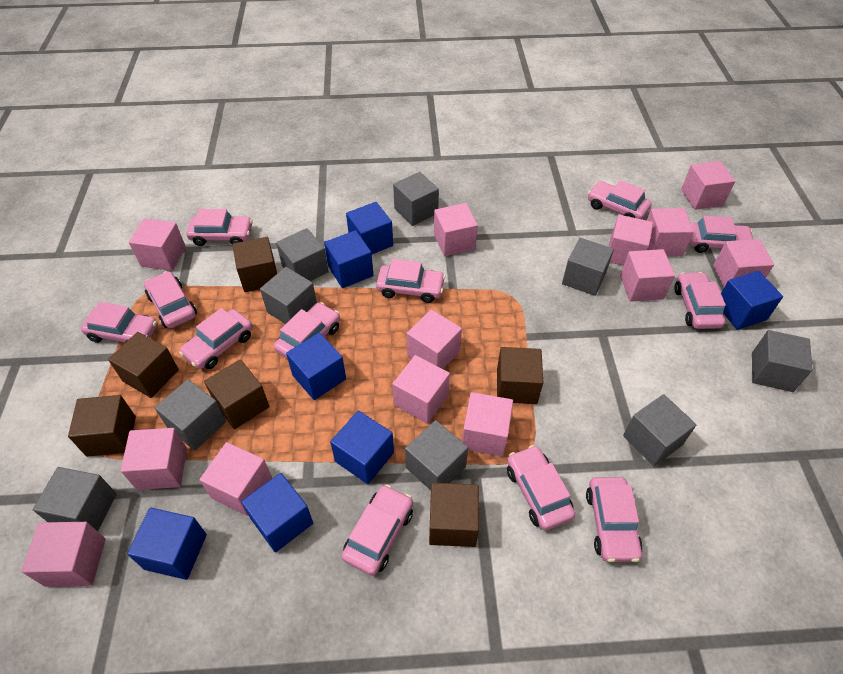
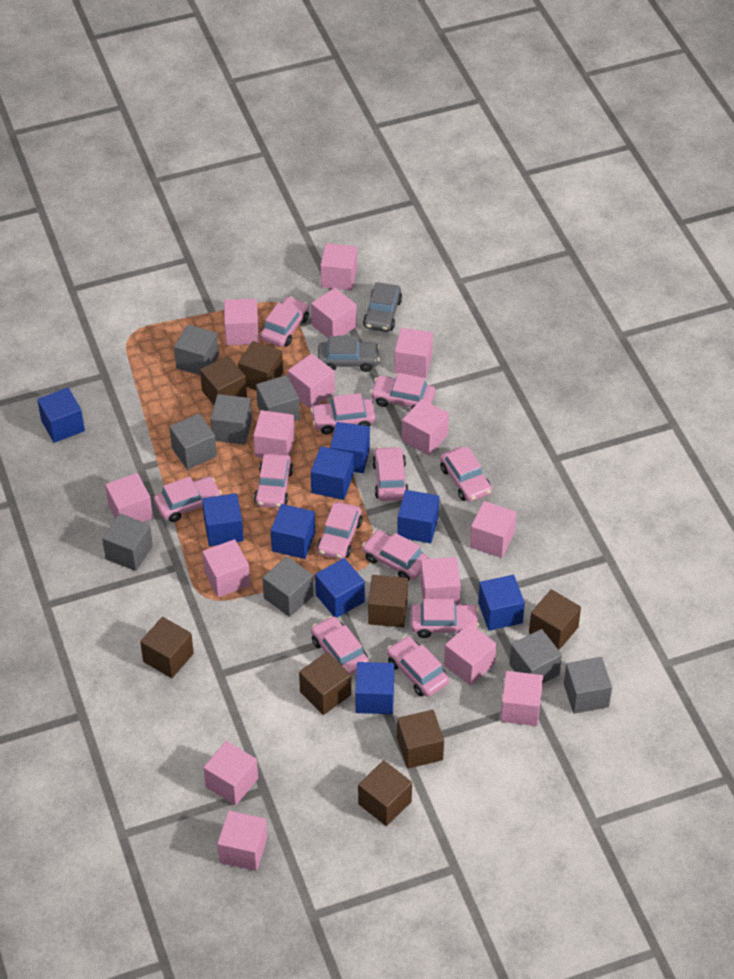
blue cube: [127,508,207,580] [241,473,313,553] [286,332,346,400] [324,230,373,288] [330,411,394,484] [346,202,393,254] [721,271,783,330] = 7 -> [37,387,85,443] [202,493,244,546] [271,504,315,559] [311,446,353,500] [315,558,365,618] [330,422,370,473] [355,662,394,714] [397,490,439,543] [478,575,525,631] = 9
brown cube: [68,395,136,457] [108,332,179,398] [204,359,269,429] [232,237,277,292] [429,483,479,547] [497,347,543,404] = 6 -> [140,617,194,678] [200,356,247,405] [238,341,283,390] [299,652,351,715] [358,760,412,826] [368,575,408,627] [397,710,444,769] [529,589,581,650] = 8
grey car: none = 0 -> [318,336,380,372] [363,282,402,332] = 2
grey cube: [33,467,117,531] [155,379,226,451] [260,267,317,324] [276,228,329,281] [393,172,439,226] [405,420,468,490] [562,238,614,296] [623,394,697,466] [752,330,812,392] = 9 -> [102,513,153,571] [169,413,217,470] [174,324,219,376] [211,394,252,445] [256,375,300,421] [263,556,314,617] [509,629,562,683] [564,657,612,714] = 8
pink cube: [21,522,105,587] [121,428,187,490] [129,218,186,271] [199,442,272,516] [393,355,450,424] [407,309,462,369] [434,203,478,256] [462,392,513,457] [609,215,653,266] [620,249,675,302] [647,208,694,256] [681,161,735,210] [713,239,774,287] = 13 -> [105,473,153,522] [202,539,250,598] [203,741,258,805] [217,811,267,871] [224,299,259,345] [253,410,295,458] [288,353,335,409] [311,288,357,339] [320,243,357,291] [394,328,433,378] [402,399,449,456] [420,557,461,605] [444,623,497,686] [470,501,516,558] [500,671,543,726] = 15

